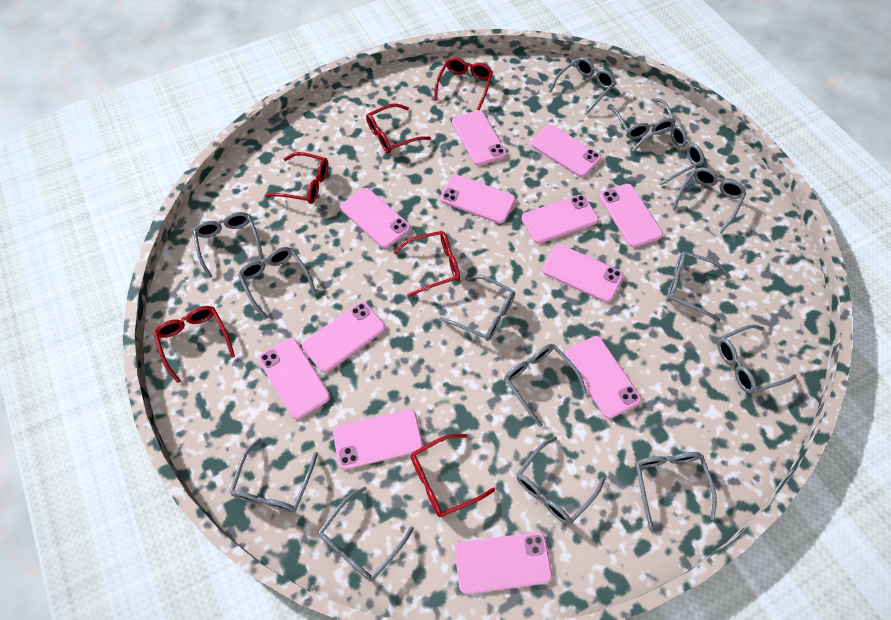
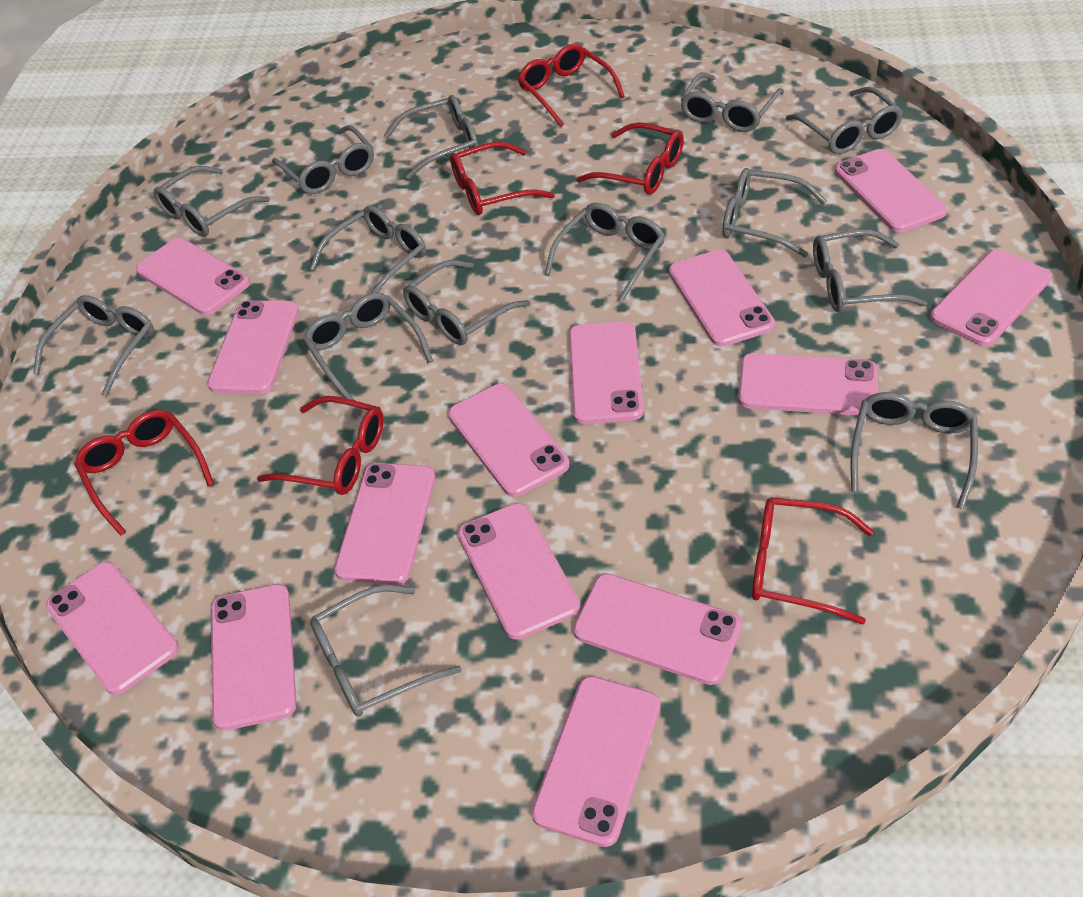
pink phone: [258,338,330,419] [302,302,385,373] [333,410,423,470] [340,188,411,249] [440,175,516,224] [452,110,507,166] [455,532,552,594] [522,195,599,244] [530,125,601,177] [542,244,623,302] [565,336,641,419] [599,184,663,248] = 12 -> [46,562,179,695] [136,238,250,315] [207,300,299,394] [211,584,297,731] [334,463,435,585] [448,384,569,497] [458,503,580,640] [531,676,661,847] [569,321,644,424] [573,574,742,685] [669,250,775,347] [738,353,878,415] [835,149,947,233] [930,249,1051,346] = 14

